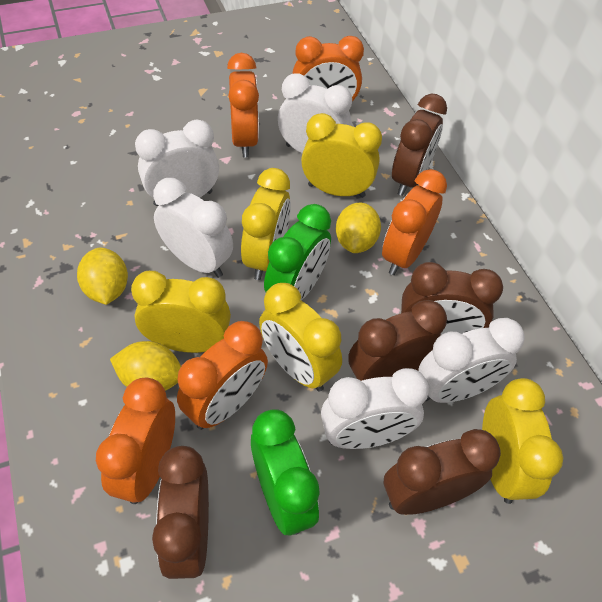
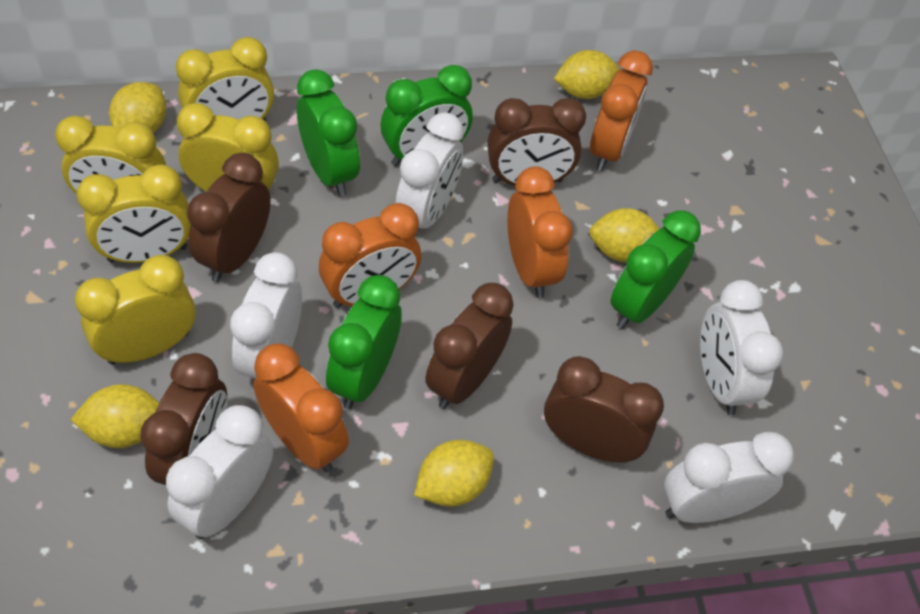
green clock: [251,409,320,535] [264,204,331,301] = 2 -> [297,69,360,197] [326,275,402,409] [381,65,473,167] [610,211,701,329] = 4
orange clock: [96,378,175,504] [177,321,268,430] [227,53,259,158] [292,36,364,101] [382,169,447,275] = 5 -> [253,343,349,472] [319,203,421,308] [507,166,573,298] [590,50,653,171] = 4
yellow lemon: [77,247,128,305] [110,341,181,391] [336,202,381,253] = 3 -> [70,384,159,448] [109,82,166,133] [414,440,494,507] [554,50,620,99] [589,208,659,262] = 5

